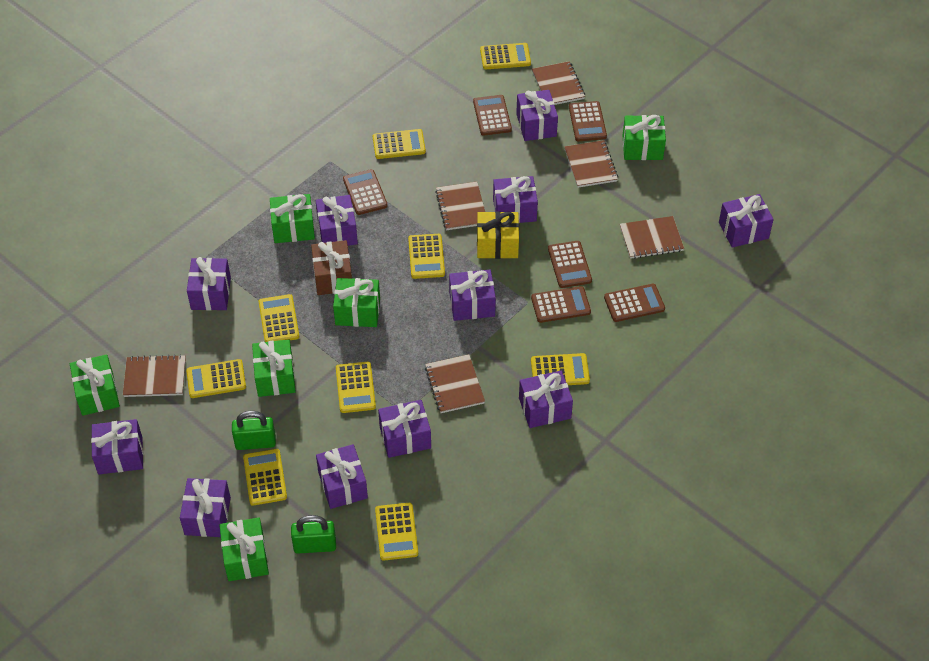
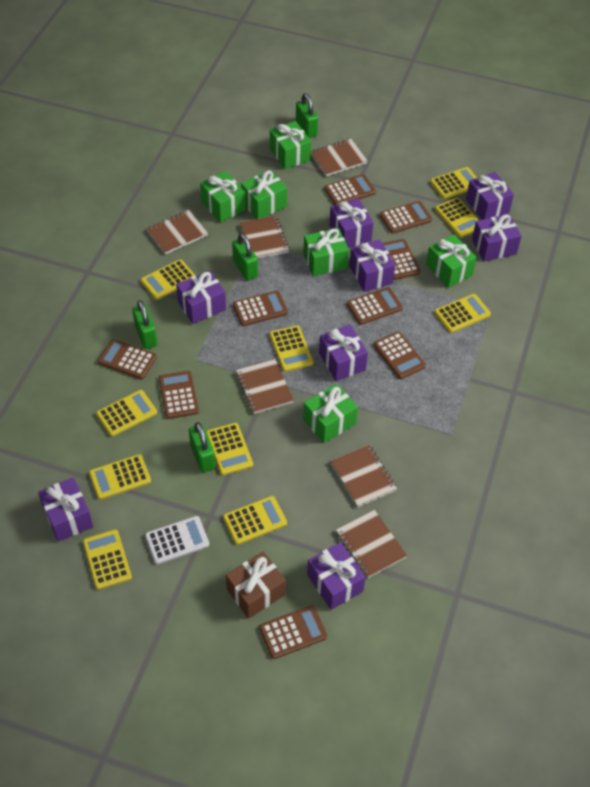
brown calculator: [343,169,388,215] [473,95,512,136] [531,286,591,323] [548,241,592,288] [569,101,607,141] [604,284,665,322] = 6 -> [98,339,157,379] [159,371,199,419] [233,291,288,326] [259,605,327,659] [324,174,376,205] [347,287,403,325] [373,331,426,379] [380,201,432,234] [383,239,420,280] = 9
green padlock: [232,411,276,450] [291,515,336,554] = 2 -> [132,300,157,349] [189,422,215,472] [232,233,258,280] [296,93,318,138] = 4
purple gift: [91,419,143,474] [180,478,231,537] [187,257,231,310] [316,195,358,246] [316,444,368,509] [378,400,431,458] [449,270,496,321] [493,176,538,223] [516,90,558,141] [519,371,573,428] [719,194,774,248] = 11 -> [38,477,93,542] [176,270,226,324] [307,542,366,610] [319,324,368,381] [329,199,373,248] [349,240,395,292] [466,172,514,220] [472,214,522,262] = 8
white calculator: none = 0 -> [145,516,209,564] = 1
yellow calculator: [186,359,246,398] [243,449,287,506] [259,294,299,342] [336,362,376,413] [373,129,426,159] [375,503,418,560] [408,234,445,279] [480,43,531,69] [531,353,590,385] = 9 -> [83,529,132,590] [89,454,151,500] [96,390,157,437] [141,259,196,300] [206,423,253,476] [223,496,287,545] [269,325,313,372] [430,167,477,199] [434,294,491,333] [435,198,479,238] = 10
yellow gift: [477,211,519,259] = 1 -> none = 0

